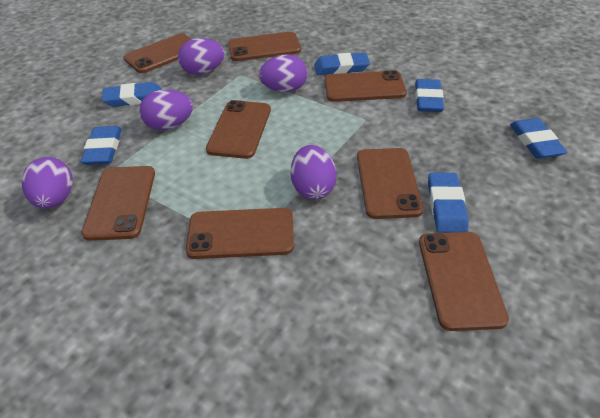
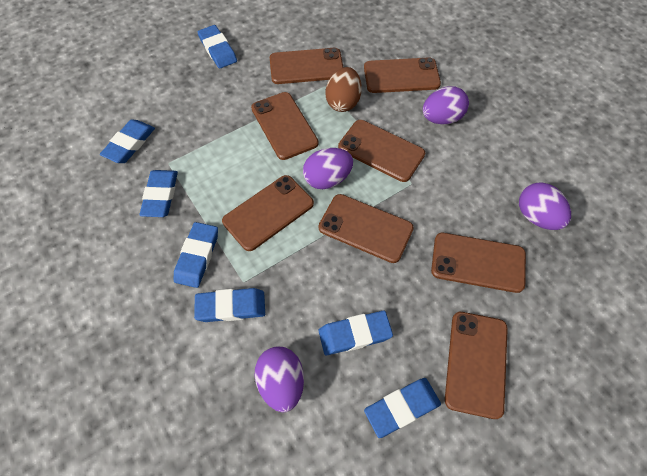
blue eraser: [81,126,122,165] [102,82,162,107] [314,53,370,75] [415,79,444,112] [428,173,469,233] [510,118,567,159] = 6 -> [100,119,155,163] [139,170,178,217] [174,222,218,288] [194,288,265,322] [198,25,237,68] [319,311,393,355] [364,378,441,438] = 7
brown egg: none = 0 -> [326,67,362,112] = 1
purple egg: [22,157,73,209] [139,89,193,130] [178,38,224,75] [259,55,307,92] [290,145,337,200] = 5 -> [254,347,304,412] [303,148,353,189] [423,86,469,125] [519,182,571,230] = 4

